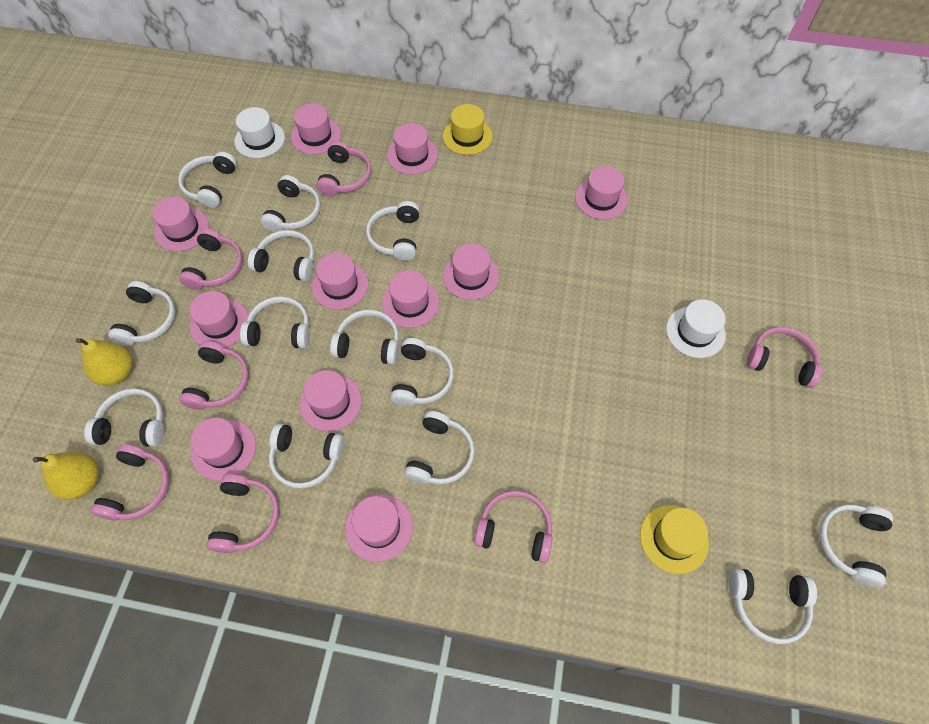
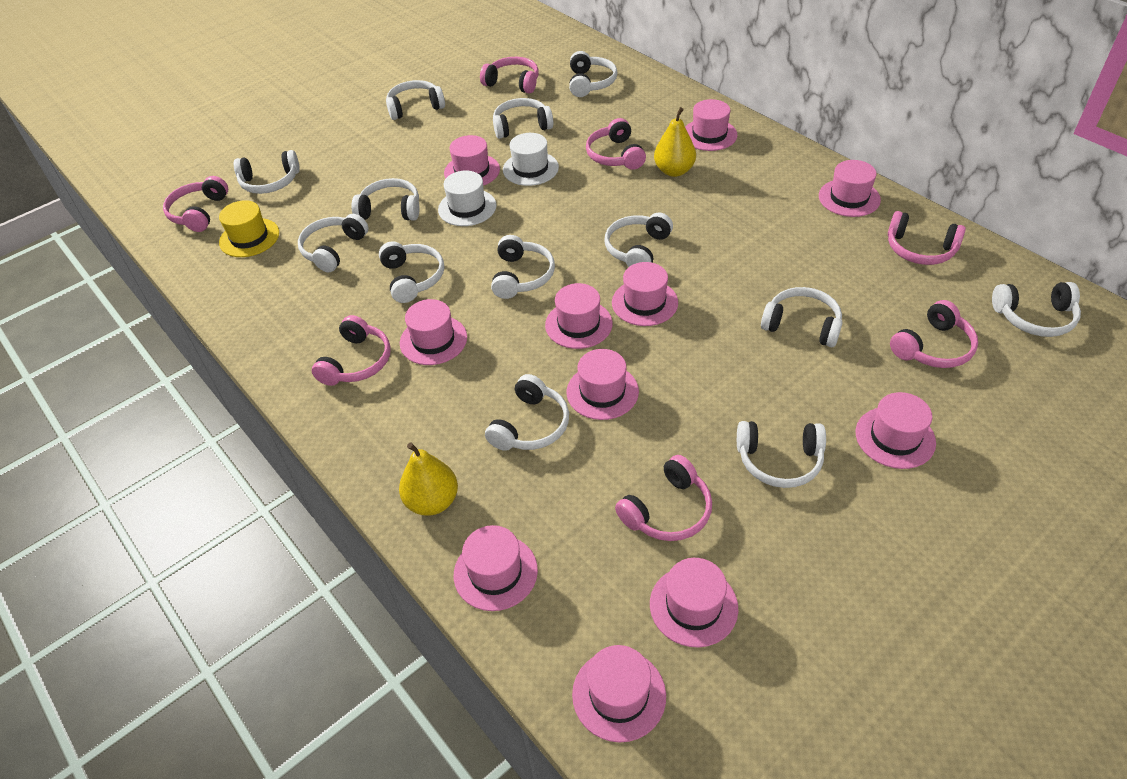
yellow hat: [443,104,493,155] [640,505,709,574] = 2 -> [219,200,279,257] = 1

